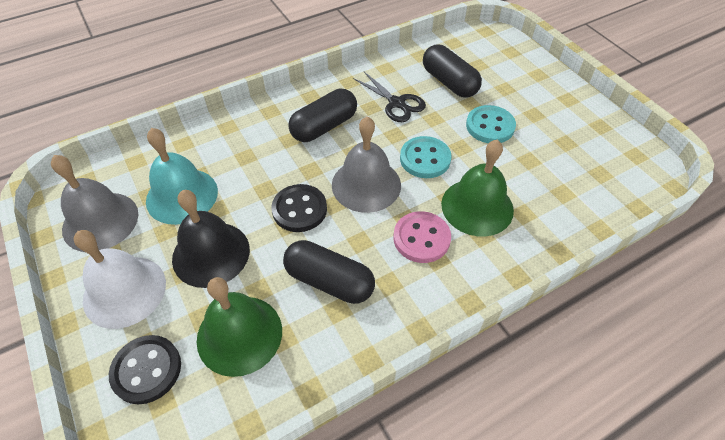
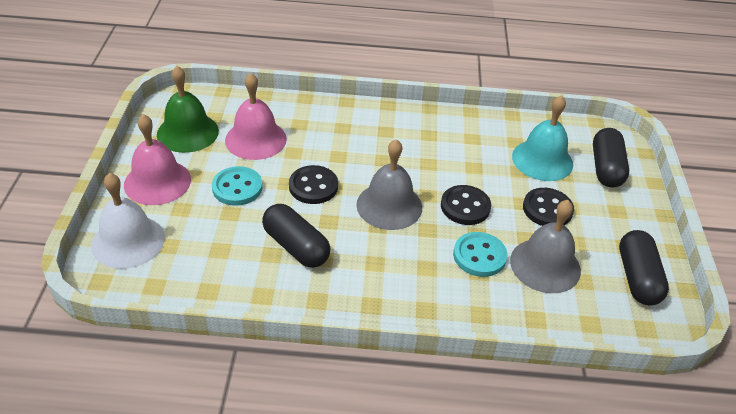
black bell: [172,190,250,288] = 1 -> none = 0
black button: [109,335,181,404] [271,184,327,232] = 2 -> [289,165,338,204] [441,185,491,225] [523,188,574,226] = 3
black scissors: [353,72,426,122] = 1 -> none = 0
green bell: [197,277,282,377] [441,140,514,237] = 2 -> [157,66,219,153] = 1
pink bell: none = 0 -> [124,114,191,205] [225,73,287,160] = 2
pink button: [393,211,451,263] = 1 -> none = 0

